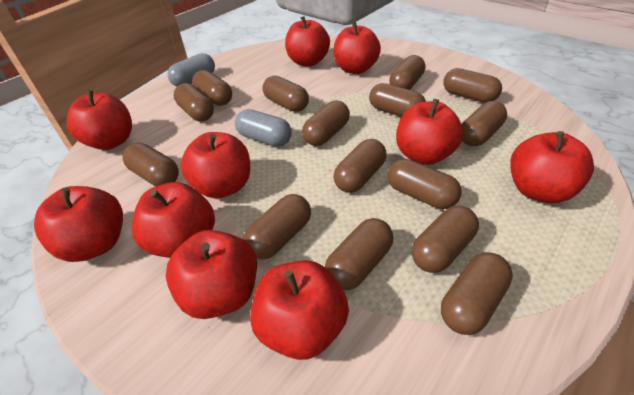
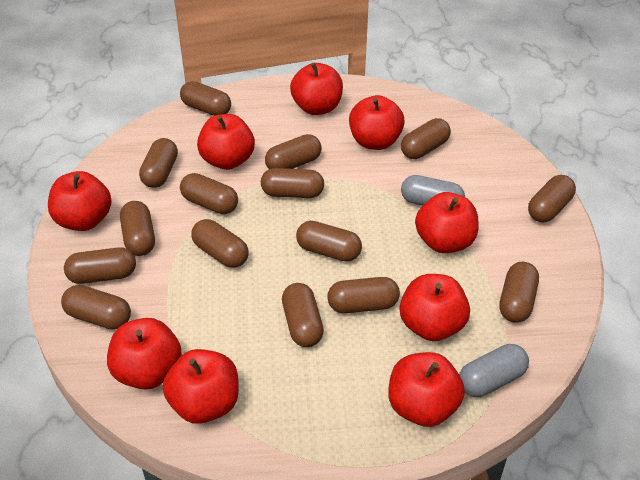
red apple: [34,186,123,262] [66,90,132,150] [131,182,215,258] [165,230,257,319] [181,132,250,198] [250,260,349,360] [285,16,330,67] [333,22,381,74] [396,99,463,165] [510,131,594,203] = 10 -> [48,171,112,231] [107,318,182,390] [163,349,239,424] [197,114,255,170] [290,63,343,115] [349,95,405,150] [388,352,465,427] [400,274,470,341] [415,192,478,253] = 9

